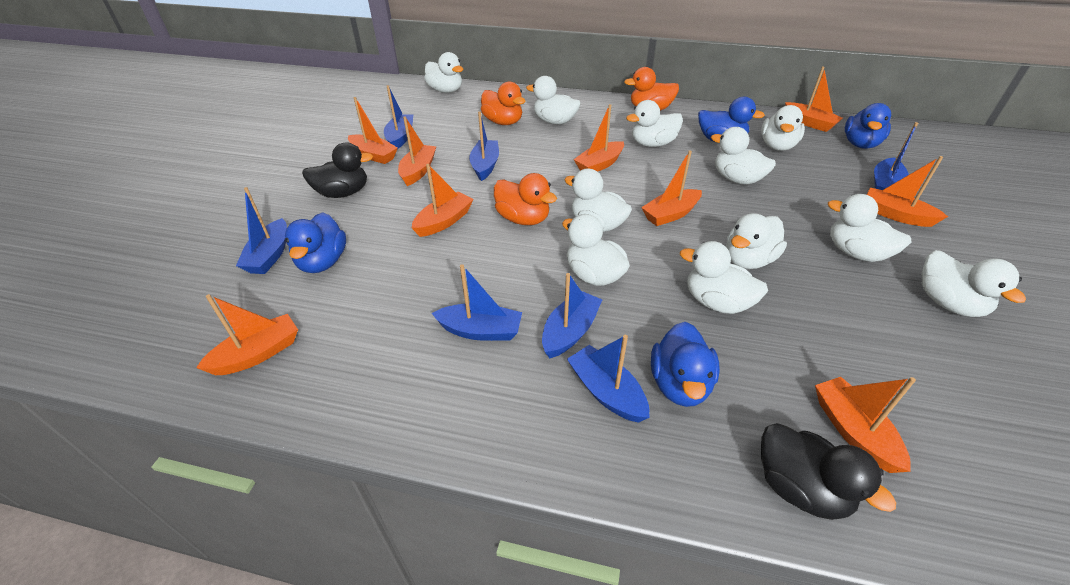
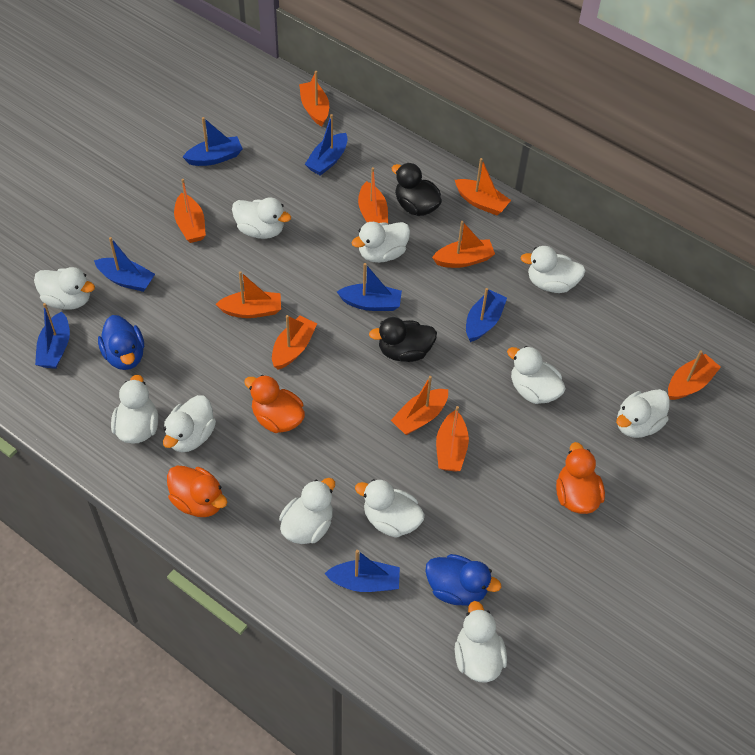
blue duck: [285,212,346,273] [651,322,720,407] [698,97,765,142] [845,103,891,149] = 4 -> [98,315,144,370] [425,554,501,606] = 2
orange boat: [196,294,298,375] [348,97,398,164] [398,116,436,186] [412,164,474,237] [574,104,624,172] [641,150,702,226] [785,66,843,132] [815,377,916,473] [867,156,948,227] = 9 -> [174,179,206,243] [216,271,281,318] [272,315,317,370] [299,71,329,126] [358,167,388,223] [391,376,448,435] [432,221,495,268] [436,406,469,472] [455,158,511,215] [668,350,721,400] = 10

